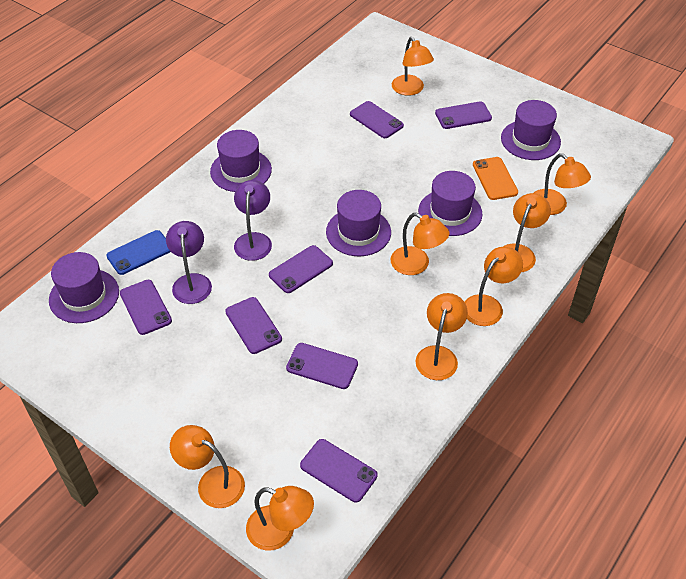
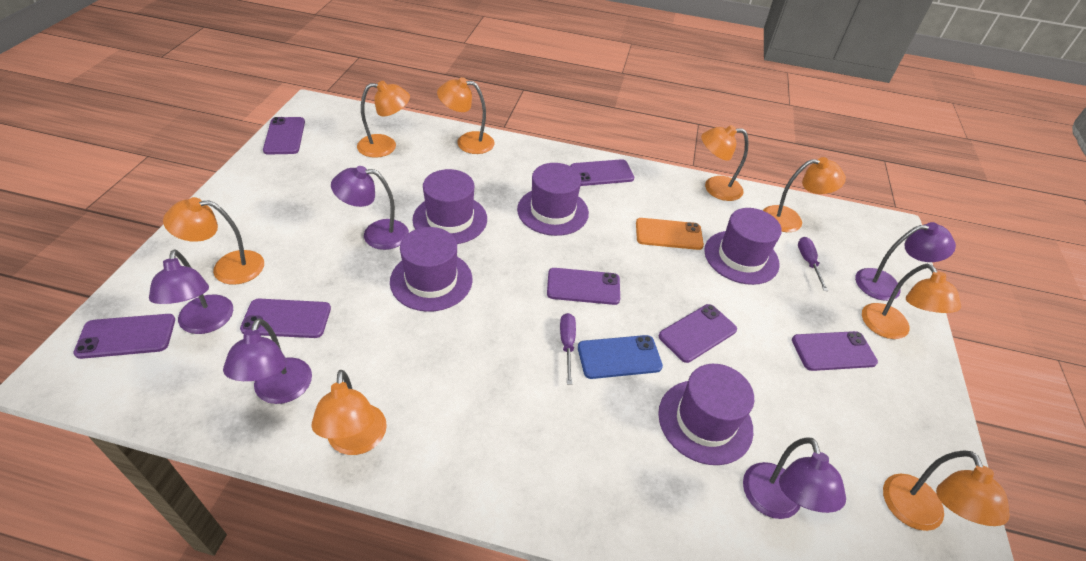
purple lamp: [166,221,212,304] [234,180,272,261] = 2 -> [149,249,233,334] [223,318,312,404] [331,166,409,250] [743,437,846,519] [855,222,956,301] = 5
purple screwdriver: none = 0 -> [560,313,576,385] [798,237,828,291] = 2

